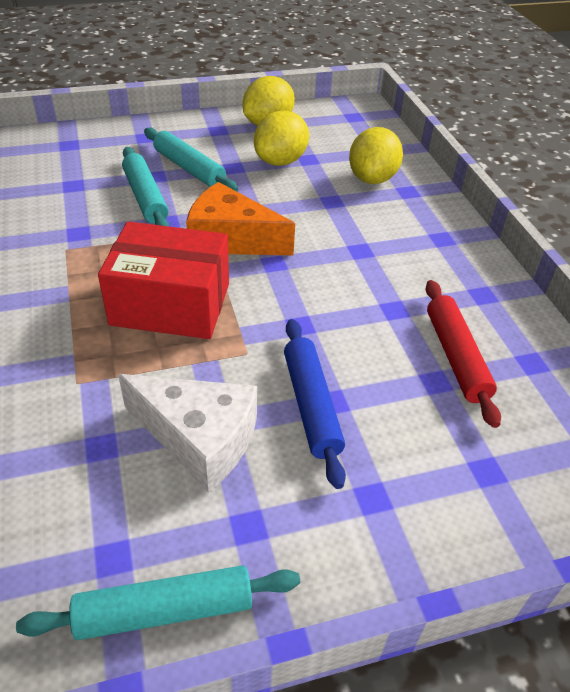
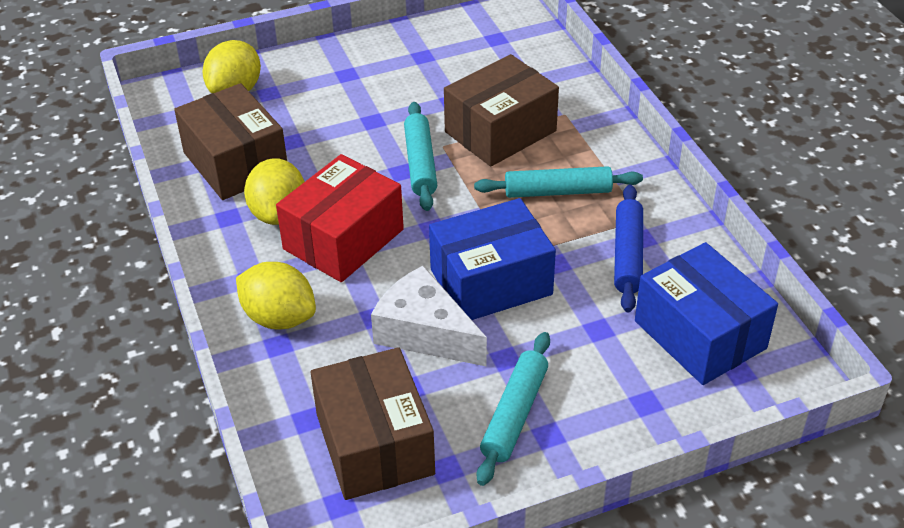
blue box: none = 0 -> [429,198,556,320] [635,242,778,385] = 2
brown box: none = 0 -> [174,83,287,200] [310,347,435,500] [444,54,559,167] = 3
orange cheese: [186,182,295,255] = 1 -> none = 0
red rolling pin: [426,280,501,428] = 1 -> none = 0

